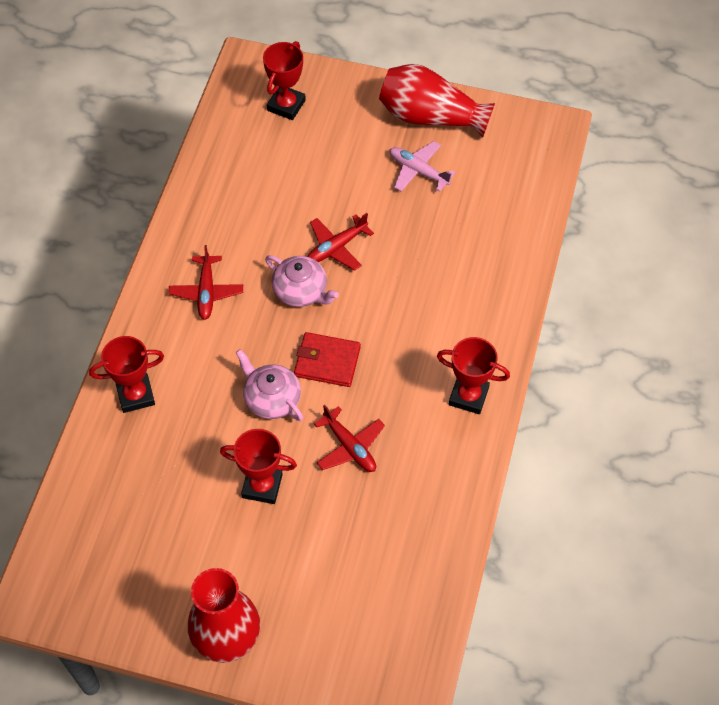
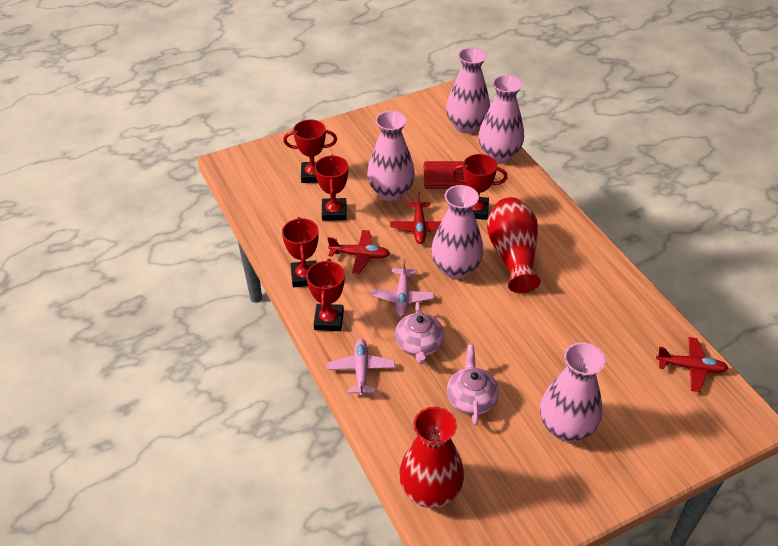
pink plane: [389,141,456,192] = 1 -> [327,338,395,396] [371,258,434,317] = 2
pink vase: none = 0 -> [367,111,415,201] [431,185,483,279] [446,47,490,134] [478,75,524,163] [540,342,605,442] = 5
red trophy: [89,336,164,413] [220,429,297,504] [263,41,306,120] [437,337,510,414] = 4 -> [282,217,319,287] [283,119,337,183] [306,259,345,331] [315,155,349,221] [451,154,507,220] = 5

